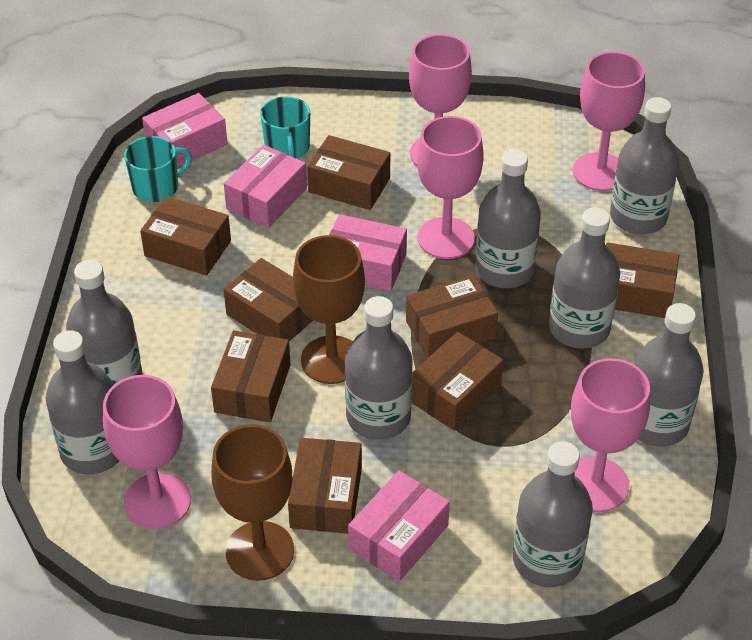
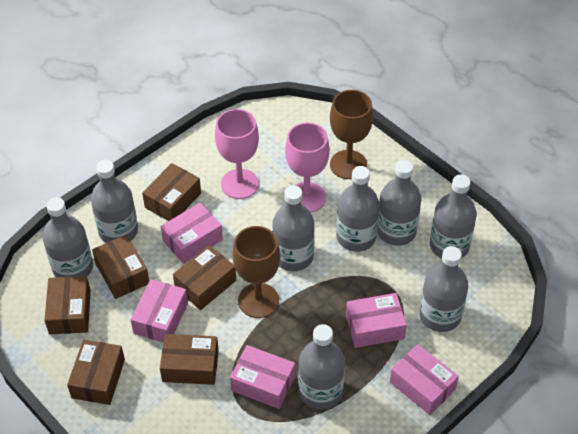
brown box: [140,196,231,276] [211,330,291,422] [224,258,313,341] [288,438,362,534] [307,135,390,210] [406,275,498,358] [412,331,503,430] [606,242,679,318] = 8 -> [44,276,91,334] [67,340,125,405] [92,235,149,299] [142,163,201,221] [160,334,219,385] [173,245,236,310] = 6
pink box: [142,93,228,168] [224,145,307,228] [329,214,407,291] [348,470,450,581] = 4 -> [130,279,188,342] [161,203,223,264] [230,345,295,409] [346,293,407,348] [390,344,459,415] = 5
pink goblet: [103,375,191,529] [409,34,472,166] [417,116,484,259] [571,358,650,512] [573,52,645,191] = 5 -> [215,109,259,199] [285,122,330,213] = 2
turquoise mug: [124,136,192,202] [260,96,310,159] = 2 -> none = 0

